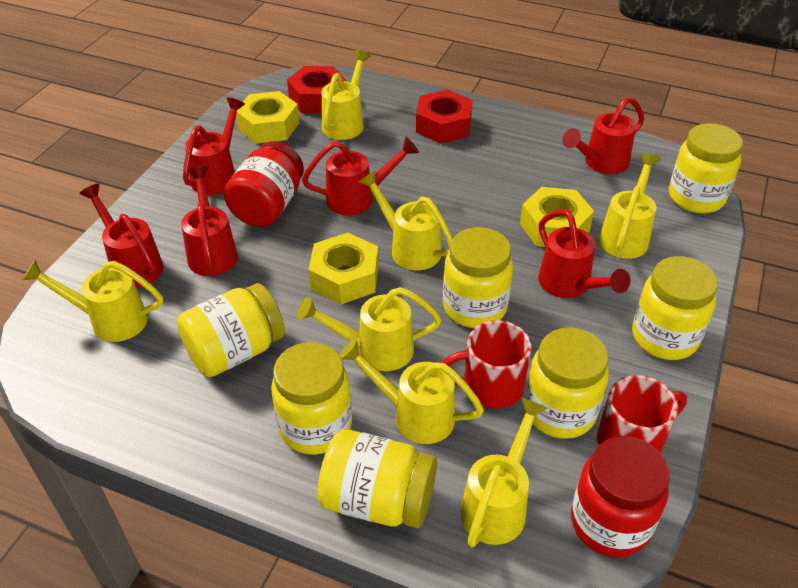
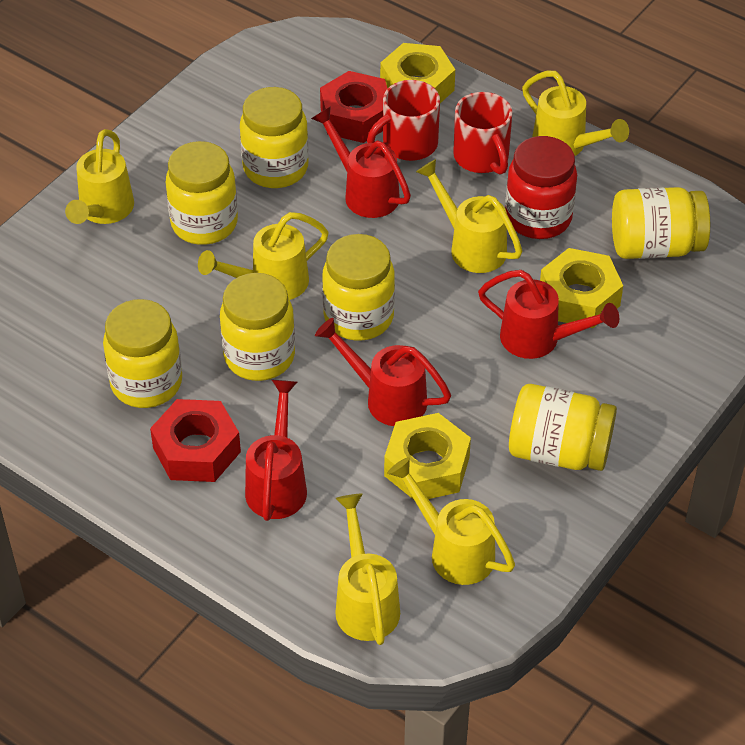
red jar: [224,141,304,227] [571,436,670,558] = 2 -> [505,136,577,239] = 1
red watering can: [79,183,163,288] [181,166,238,276] [183,97,245,195] [302,137,419,216] [538,209,630,298] [562,97,644,174] = 6 -> [245,380,307,521] [311,106,411,218] [315,318,451,426] [478,270,619,359] = 4
yellow watering can: [22,260,163,342] [297,287,441,371] [321,50,371,140] [339,339,484,444] [359,170,453,270] [460,398,547,548] [599,153,661,259] = 7 -> [65,129,134,224] [198,212,329,300] [335,494,400,645] [387,457,515,585] [416,159,522,273] [522,71,629,156] = 6

